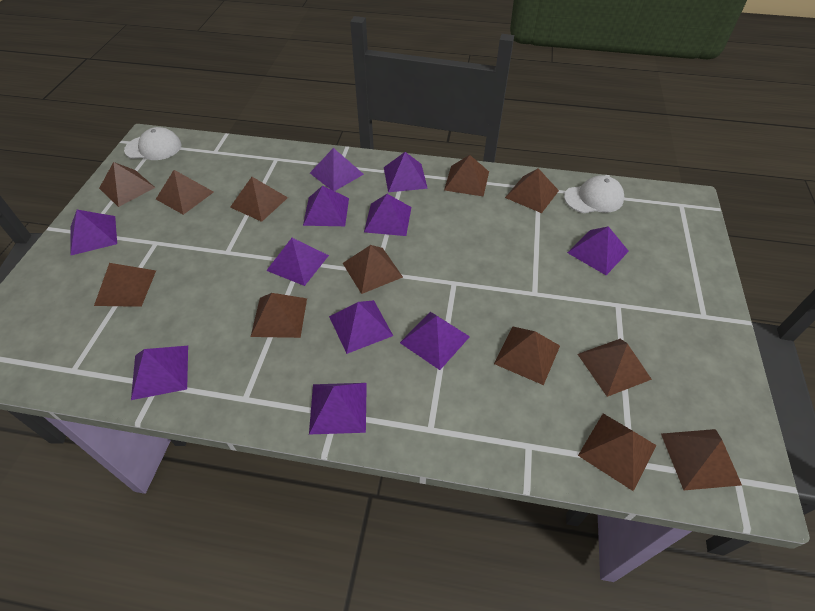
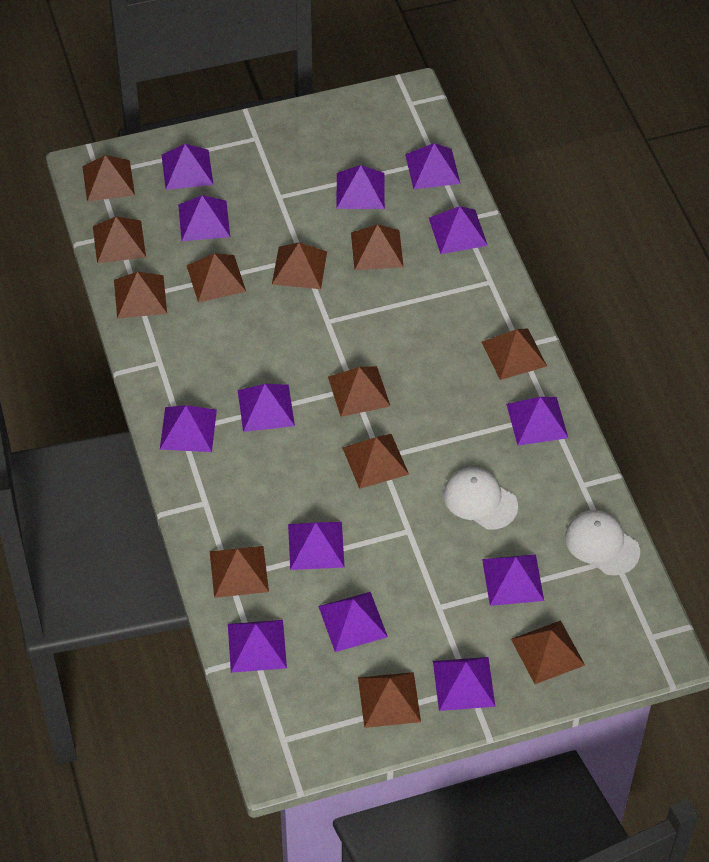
purple pyramid: [70,210,117,256] [131,346,188,400] [266,238,329,286] [303,186,349,226] [309,383,367,434] [310,148,364,191] [329,300,393,354] [364,194,411,236] [384,152,428,192] [400,312,470,370] [567,226,629,275] = 11 -> [160,405,217,452] [162,144,213,190] [178,195,230,241] [228,620,287,673] [238,384,295,432] [288,522,345,570] [318,592,388,652] [336,165,385,209] [405,143,461,189] [429,206,488,254] [433,657,495,711] [482,554,544,606] [506,397,568,446] = 13

